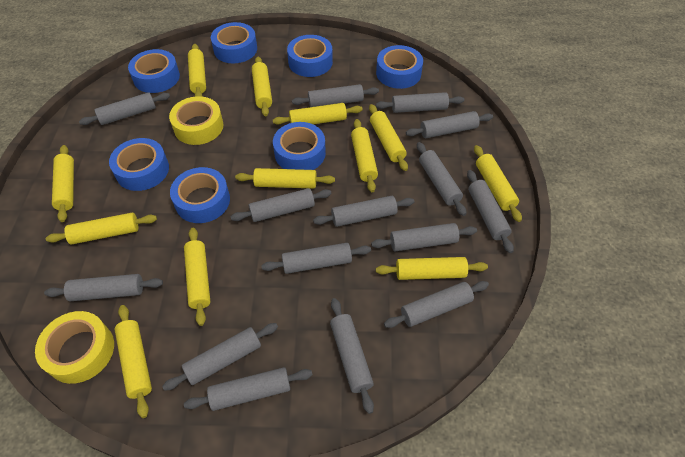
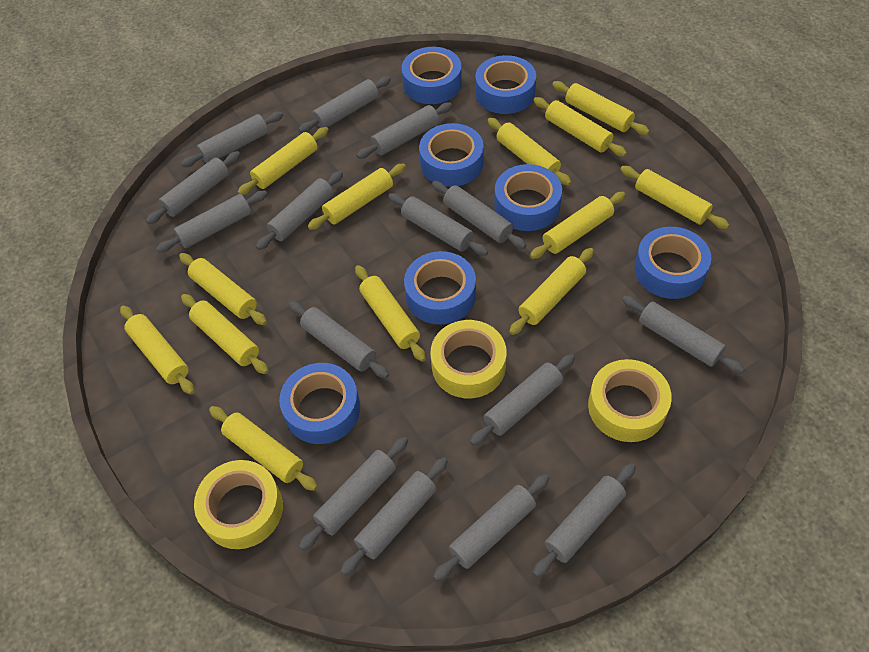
yellow rolling pin: [46,213,157,245] [52,145,74,222] [115,305,152,418] [184,228,210,326] [188,44,206,97] [235,168,335,189] [252,57,272,116] [273,103,363,125] [351,119,378,192] [369,104,408,171] [376,257,488,280] [474,145,522,222] = 12 -> [120,306,195,395] [179,253,267,325] [181,294,269,374] [209,406,318,491] [238,127,329,195] [308,163,406,230] [355,265,426,362] [488,118,571,186] [509,248,594,335] [530,192,626,259] [533,97,627,157] [552,81,649,135] [620,166,729,229] = 13
yellow tape: [35,311,114,384] [169,96,223,145] = 2 -> [194,460,283,549] [431,320,507,398] [588,359,672,442] = 3

